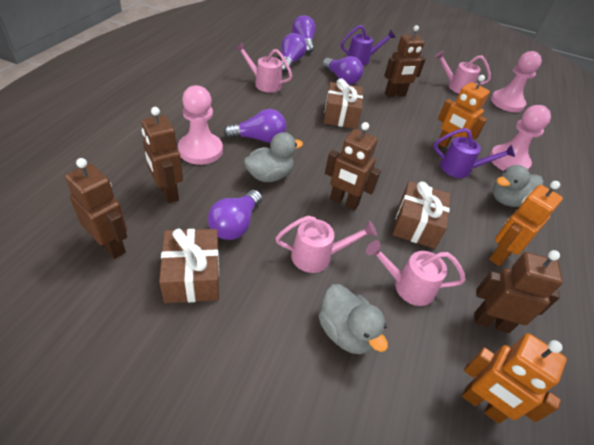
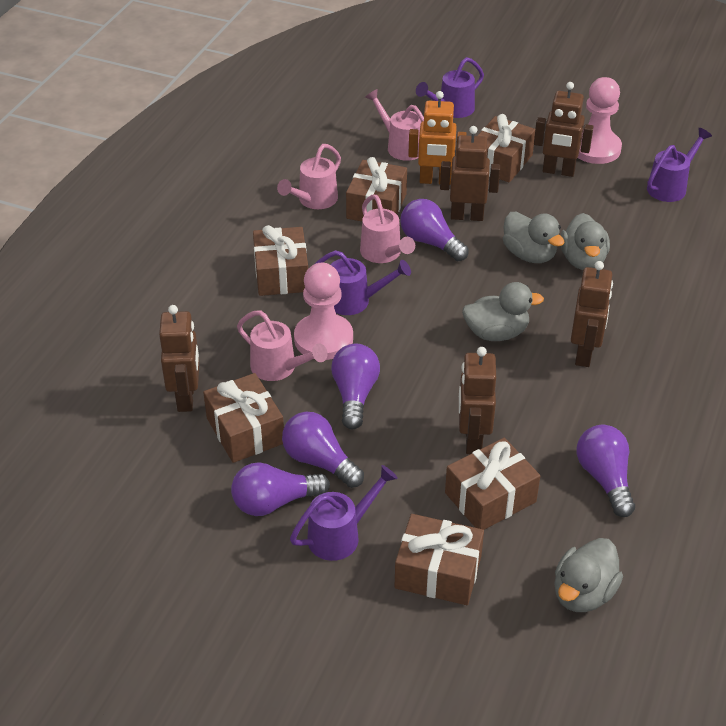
brown gift: [159,229,219,303] [324,78,363,129] [392,181,450,249] = 3 -> [203,373,284,463] [253,225,308,296] [346,157,407,221] [395,514,484,605] [445,438,540,530] [477,114,535,183] = 6
grey duck: [244,132,303,182] [319,284,388,354] [493,165,543,207] = 3 -> [462,282,544,341] [503,212,565,263] [554,538,623,612] [561,213,610,270] = 4
orange robot: [438,75,490,147] [462,333,567,424] [489,181,563,266] = 3 -> [408,91,467,185] = 1
pink pawn: [178,85,223,165] [489,105,551,171] [491,51,542,112] = 3 -> [294,263,353,360] [578,77,622,164] = 2
purple watering can: [341,25,395,65] [434,128,515,178] = 2 -> [290,465,398,561] [315,250,411,315] [416,57,484,118] [647,128,712,202] = 4

